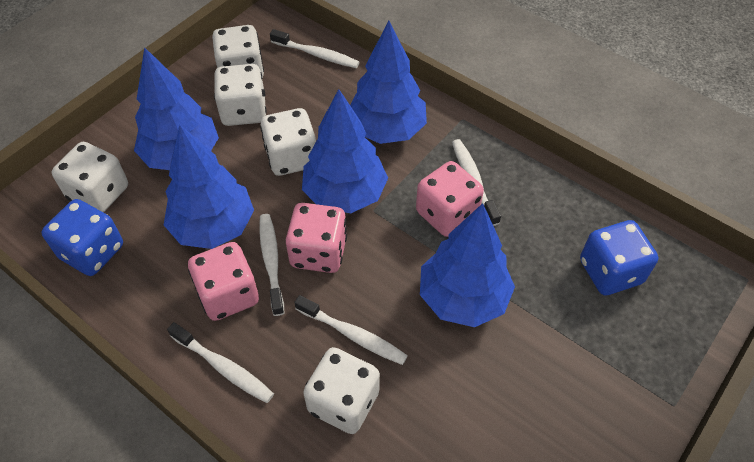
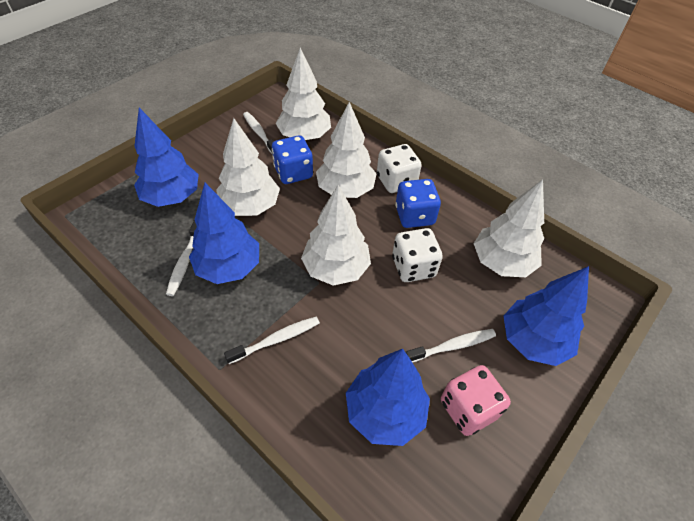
blue tree: [134,47,219,170] [164,125,254,249] [302,89,388,213] [350,21,427,144] [420,203,515,327] = 5 -> [134,108,199,207] [189,183,259,284] [346,349,430,446] [503,266,589,366] = 4
pink dice: [188,242,259,321] [286,203,347,273] [416,161,484,237] = 3 -> [441,365,511,436] = 1
white dice: [52,142,128,213] [212,25,264,79] [214,64,266,126] [260,108,316,176] [303,347,380,434] = 5 -> [377,144,422,193] [392,228,443,282] = 2
white toothbrush: [167,322,274,403] [259,214,284,316] [270,29,359,68] [294,295,408,365] [452,139,501,226] = 5 -> [166,220,197,296] [224,317,320,364] [243,112,274,155] [406,329,496,362] = 4
white tree: none = 0 -> [216,118,280,216] [276,48,331,141] [301,185,371,286] [316,102,377,198] [474,179,544,277] = 5

